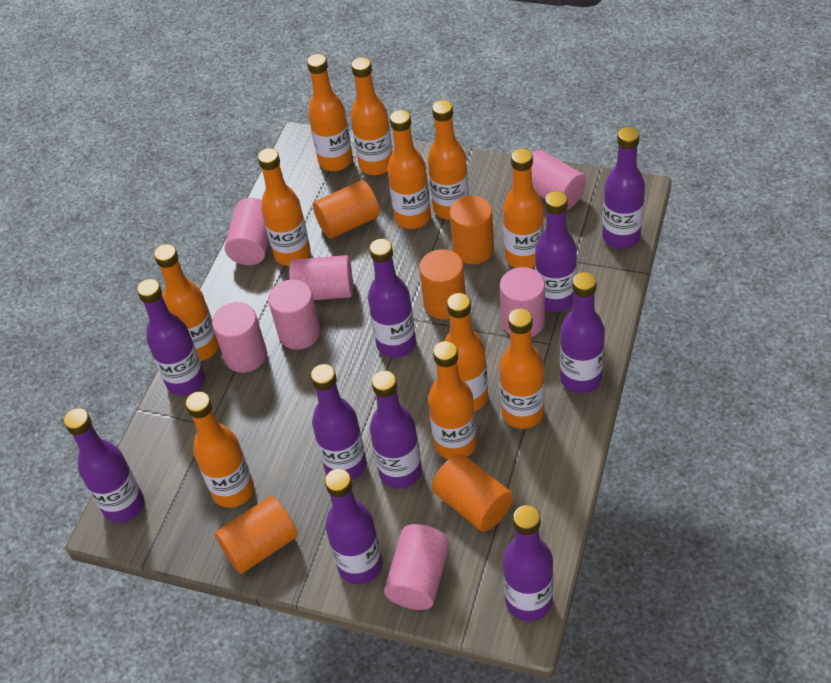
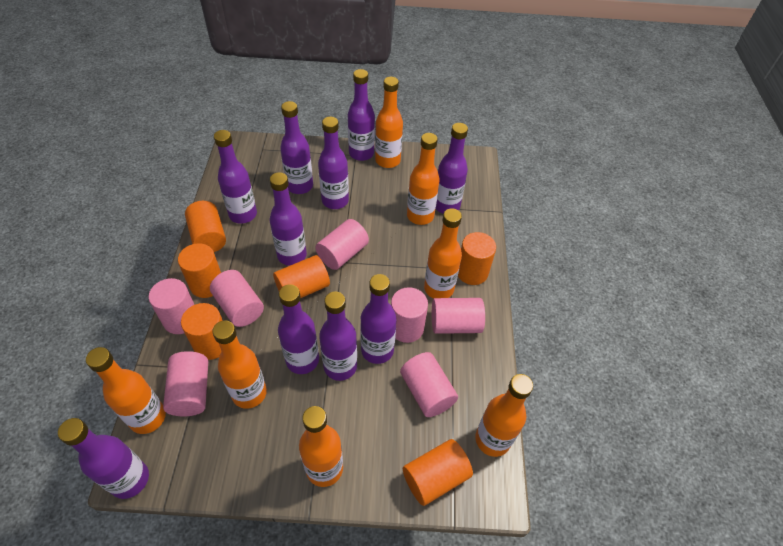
orange bottle: [154,244,219,361] [186,392,254,508] [258,148,311,266] [307,54,353,171] [351,57,393,175] [387,110,431,229] [428,100,469,220] [428,341,477,459] [445,293,488,411] [499,308,545,429] [503,148,544,268] = 11 -> [86,347,166,434] [212,321,267,409] [299,406,343,487] [375,77,403,168] [407,133,439,225] [424,208,462,299] [475,374,533,457] = 7
orange cylinder: [215,496,298,574] [313,180,380,239] [419,249,466,319] [432,454,513,532] [450,196,494,264] = 5 -> [178,243,221,298] [181,303,223,360] [185,201,226,252] [273,255,330,298] [403,439,473,506] [458,232,496,285] = 6

